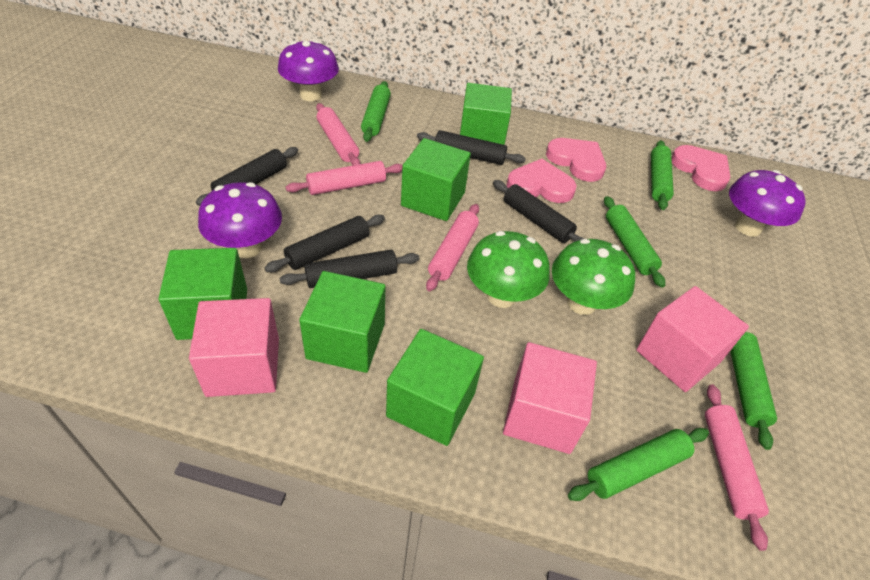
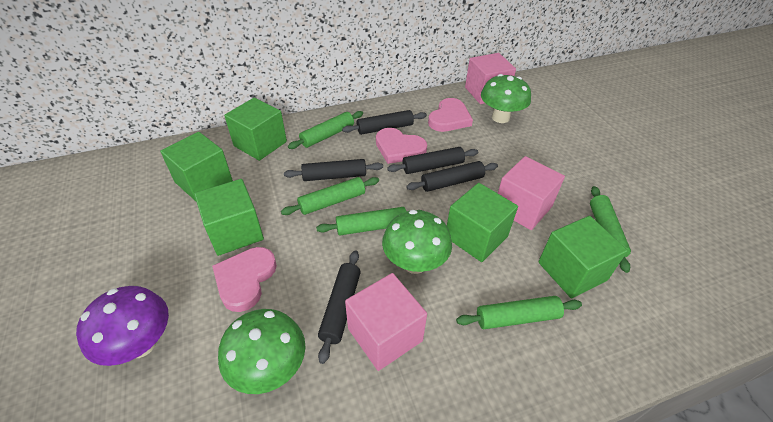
green mushroom: [467,231,550,308] [552,239,635,315] = 2 -> [218,309,306,394] [382,210,452,274] [481,74,531,123] = 3
pink rolling pin: [285,161,403,195] [316,103,360,166] [426,204,479,291] [705,384,769,551] = 4 -> none = 0
purple mushroom: [198,182,282,258] [278,40,339,101] [729,170,806,237] = 3 -> [76,286,169,366] = 1

